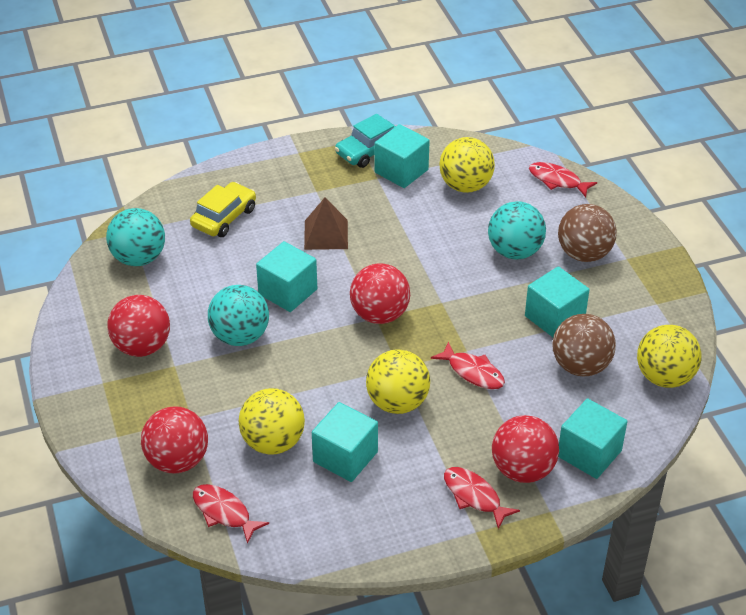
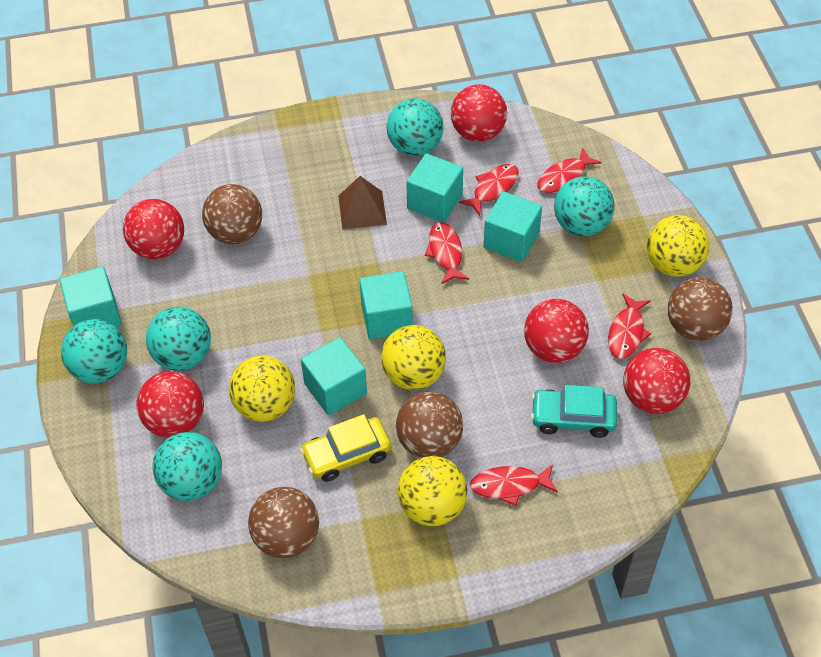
brown ball: [552,314,616,377] [558,204,617,262] = 2 -> [202,184,262,244] [248,487,319,558] [396,392,463,458] [668,277,733,341] = 4
red ball: [108,295,170,357] [141,406,208,474] [350,263,410,324] [492,415,559,483] = 4 -> [123,199,184,259] [136,371,204,438] [451,84,507,142] [524,299,589,363] [623,348,690,414] = 5
red fish: [193,484,269,544] [431,341,505,389] [444,467,520,529] [529,162,597,197] = 4 -> [425,222,469,284] [459,164,519,216] [470,464,558,506] [537,148,602,193] [608,294,651,359] = 5
turquoise ball: [106,208,165,266] [208,285,269,346] [488,201,546,259] = 3 -> [61,319,127,384] [146,307,211,371] [152,432,222,501] [386,98,443,156] [554,176,615,236] = 5

